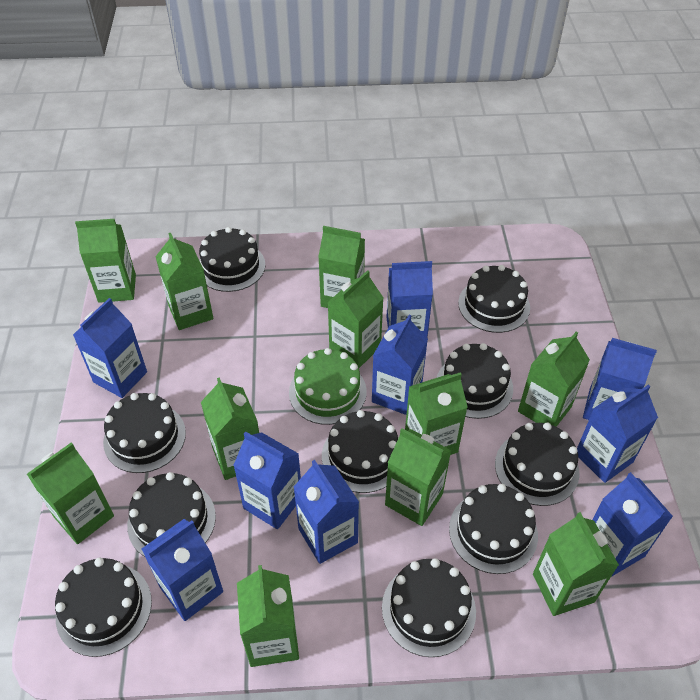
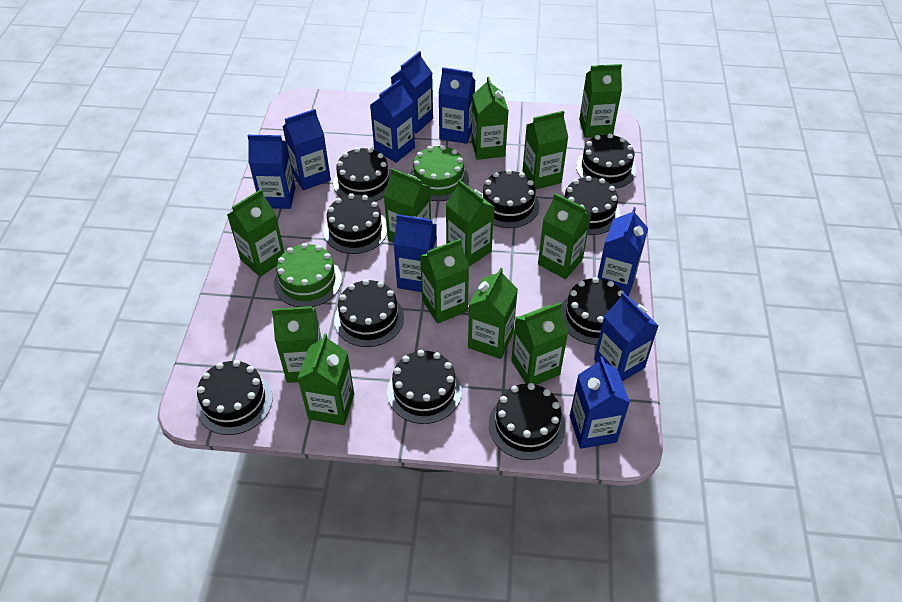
green cake: [289,348,367,425] = 1 -> [274,243,342,307] [410,145,469,201] = 2
green carton: [27,442,114,544] [75,219,136,303] [156,233,213,330] [201,377,259,480] [237,565,299,667] [318,226,365,308] [327,270,383,368] [385,428,452,526] [405,372,468,455] [518,332,590,427] [533,512,619,616] = 11 -> [227,189,284,277] [272,306,322,383] [298,334,354,425] [383,168,431,243] [420,239,469,324] [446,180,494,267] [468,267,518,359] [471,77,509,160] [511,302,568,385] [523,111,568,189] [538,193,591,279] [579,64,622,138] = 12

